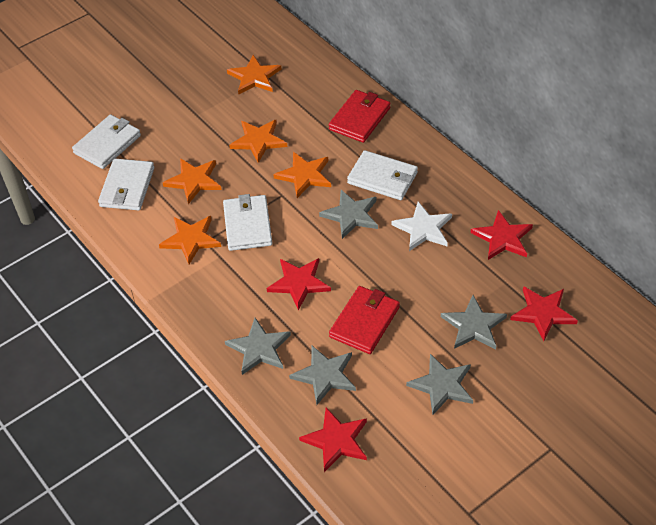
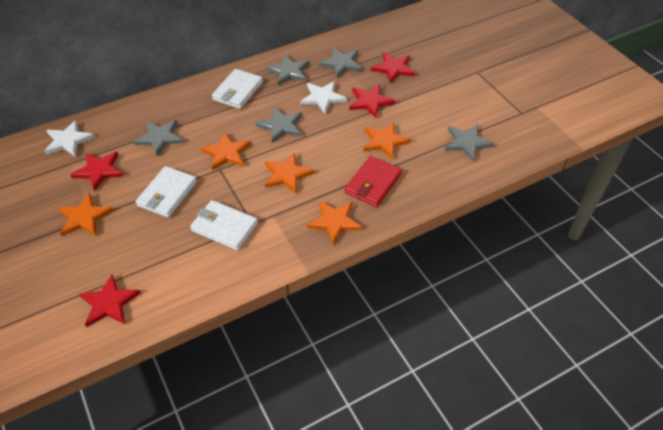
red wallet: [329,90,391,143] [329,286,400,354] = 2 -> [345,156,402,207] = 1
white star: [391,202,452,251] = 1 -> [44,120,95,157] [300,81,347,114] = 2
white wallet: [72,115,141,169] [98,159,154,210] [223,194,272,251] [347,150,418,200] = 4 -> [136,166,197,218] [190,200,258,250] [212,69,263,109] = 3

